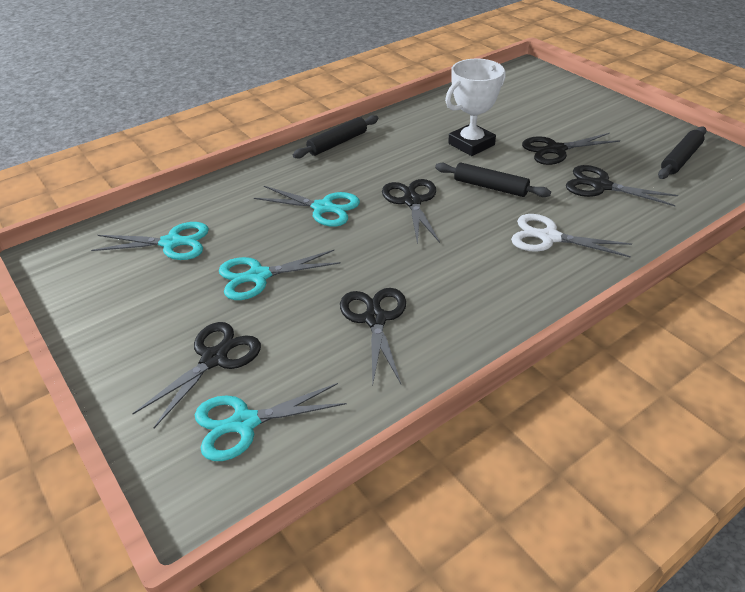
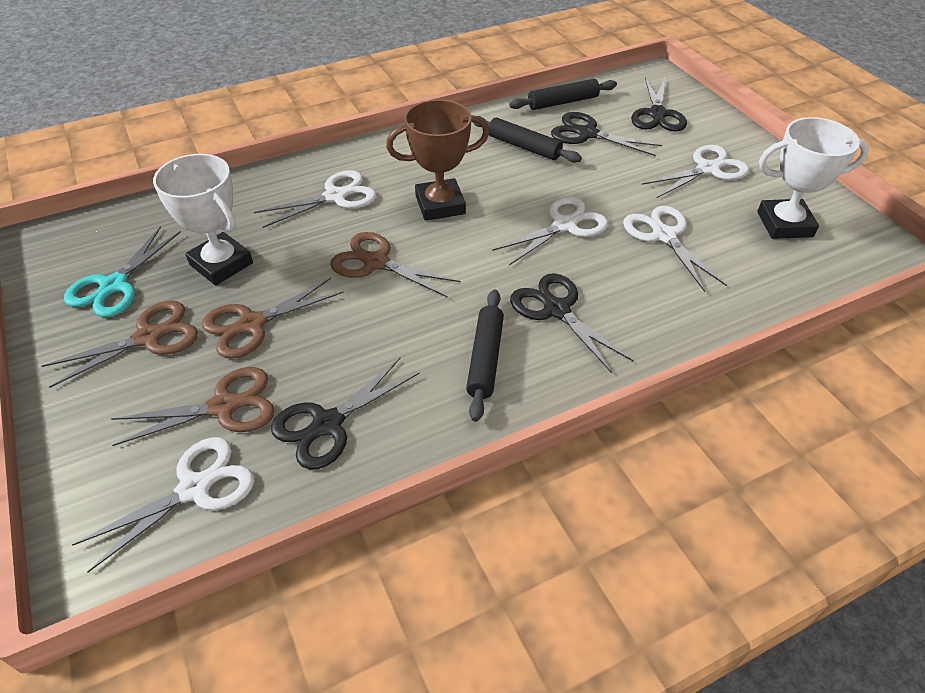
black scissors: [132,322,261,428] [340,288,406,384] [382,179,440,245] [522,133,620,165] [566,165,678,206] = 5 -> [271,358,420,469] [510,273,634,373] [551,112,662,156] [631,77,687,132] = 4
brown scissors: none = 0 -> [42,300,198,388] [111,367,275,446] [202,278,344,359] [330,232,460,298] = 4
brown trophy: none = 0 -> [386,99,489,221] = 1
turquoise scissors: [91,222,209,260] [195,383,346,461] [219,250,341,300] [254,186,360,227] = 4 -> [64,226,181,317] = 1
white scissors: [511,214,632,258] = 1 -> [72,437,254,573] [254,170,376,228] [492,197,608,265] [623,206,727,292] [641,145,750,198] = 5
white trophy: [445,59,506,156] = 1 -> [153,154,253,285] [757,117,869,239] = 2

